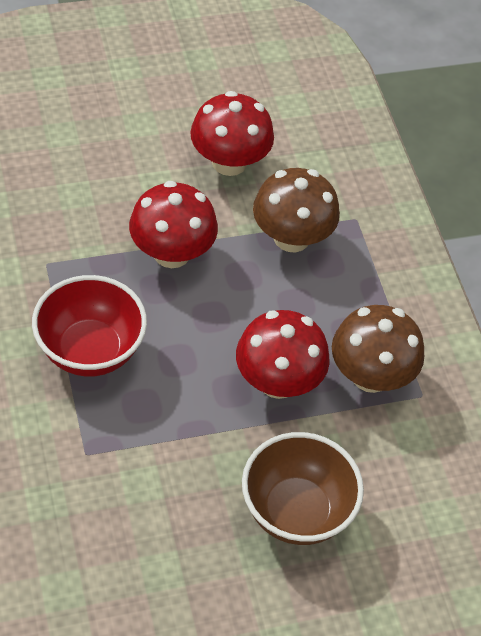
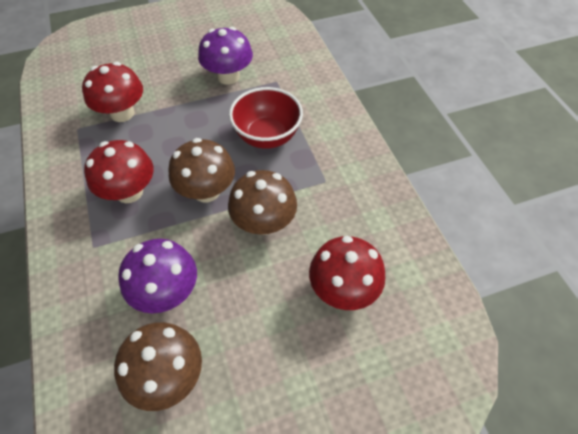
brown bowl: [242,432,364,545] = 1 -> none = 0
brown mushroom: [253,168,340,252] [332,305,424,393] = 2 -> [114,322,202,411] [168,138,235,202] [228,170,297,235] = 3
purple mushroom: none = 0 -> [118,239,197,313] [198,27,253,85] = 2

